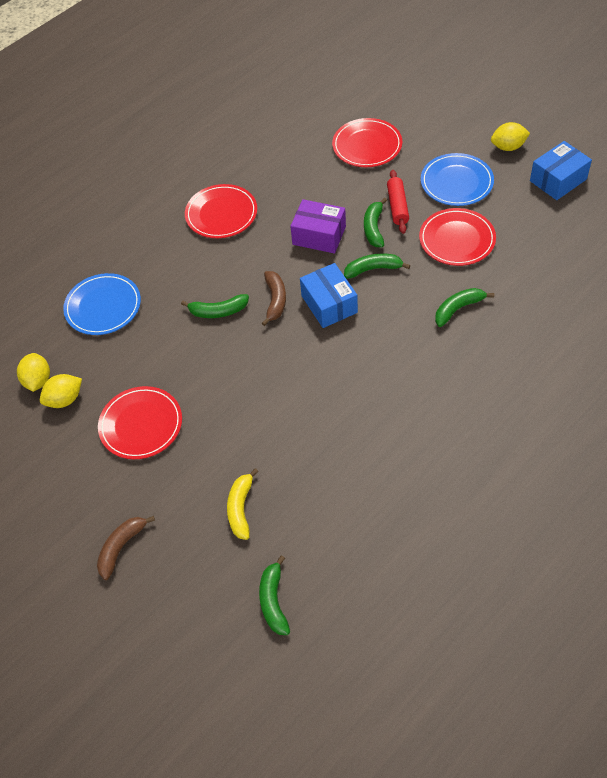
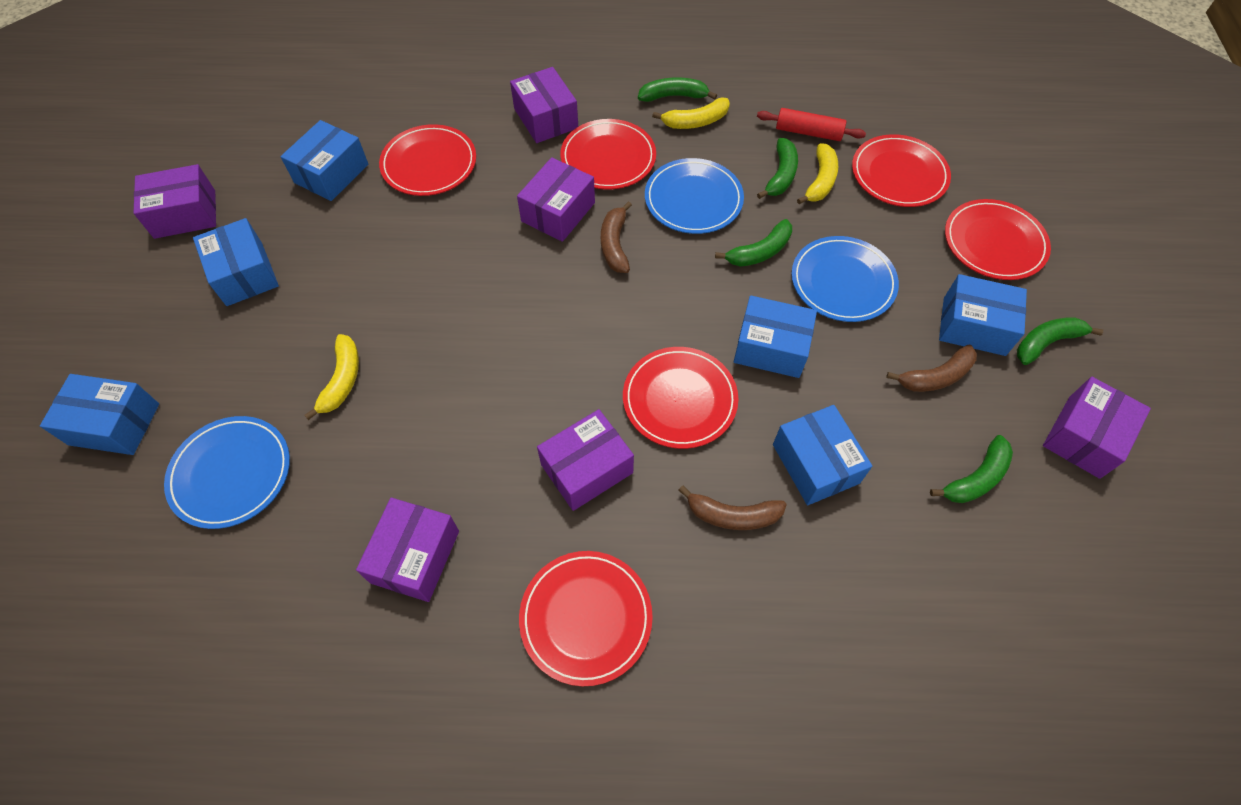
blue box: [300,263,358,328] [530,141,592,200] = 2 -> [40,374,159,455] [193,218,279,306] [281,120,368,201] [734,295,817,378] [773,405,872,505] [939,274,1027,356] = 6
blue plate: [63,273,141,335] [421,153,494,206] = 2 -> [164,416,290,529] [645,158,744,234] [791,236,899,322] = 3
brown banana: [97,516,155,580] [262,271,286,326] = 2 -> [601,201,632,273] [678,485,787,530] [886,345,977,392] = 3
purple box: [290,199,346,254] = 1 -> [133,164,216,239] [356,498,459,602] [510,67,578,143] [517,157,595,242] [537,409,634,511] [1043,377,1151,479] = 6
red plate: [98,386,182,459] [185,184,257,238] [332,118,402,167] [419,208,496,266] = 4 -> [379,124,476,196] [519,551,653,686] [561,119,656,190] [623,347,738,449] [852,134,951,207] [945,199,1051,280] = 6
yellow banana: [227,468,259,540] = 1 -> [304,334,359,420] [652,98,730,129] [797,143,838,204] = 3
yellow lemon: [17,353,50,392] [40,374,82,408] [491,122,530,151] = 3 -> none = 0

